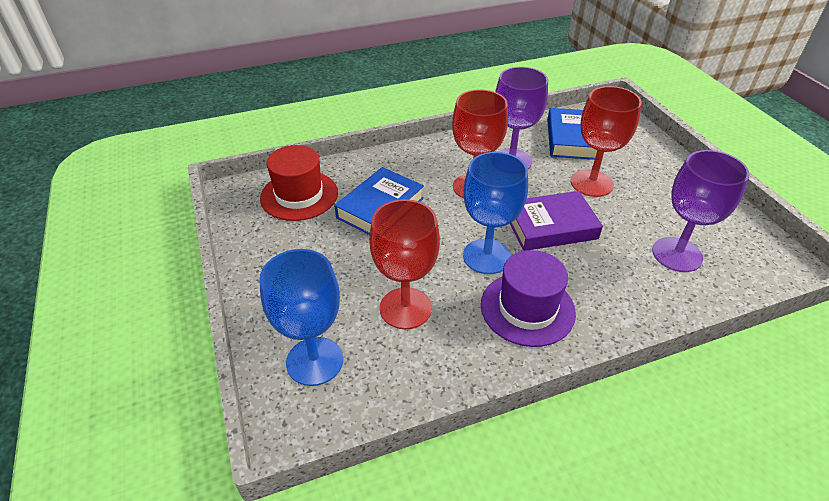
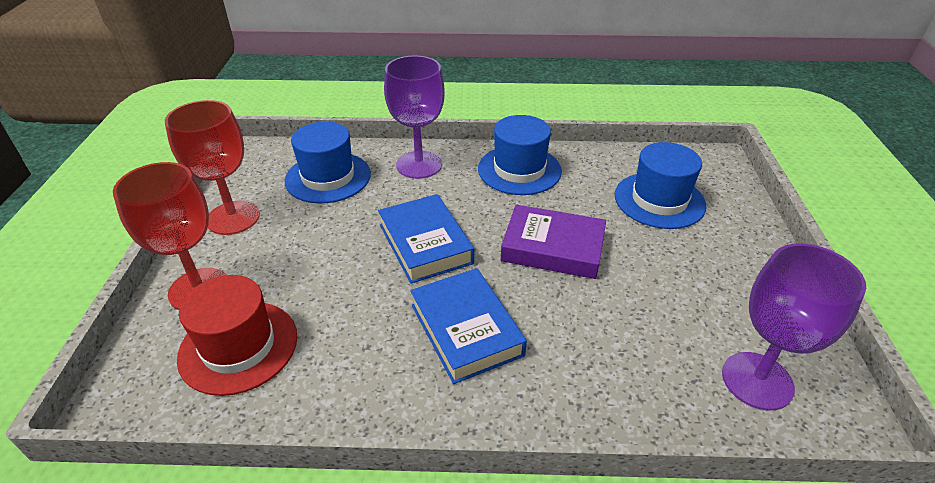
blue goblet: [259,249,343,386] [463,152,528,274] = 2 -> none = 0
blue hat: none = 0 -> [285,122,371,203] [478,115,562,195] [615,142,706,229] = 3
purple hat: [481,250,576,347] = 1 -> none = 0
red goblet: [369,199,440,329] [452,89,508,199] [571,86,642,197] = 3 -> [113,162,226,310] [165,100,260,235] = 2

